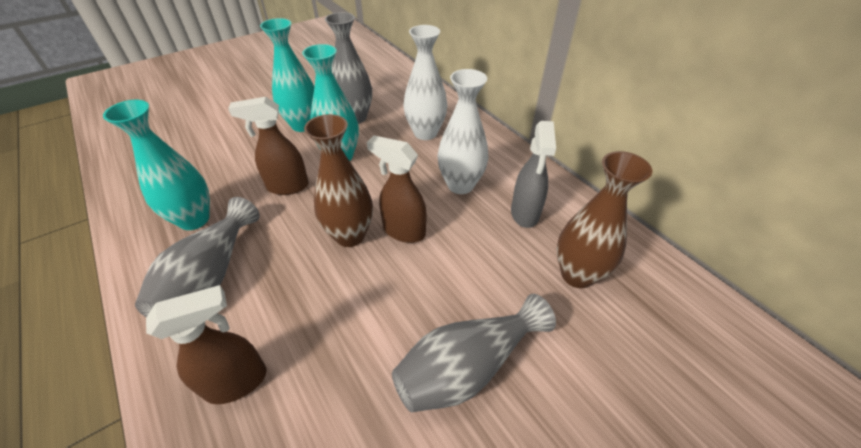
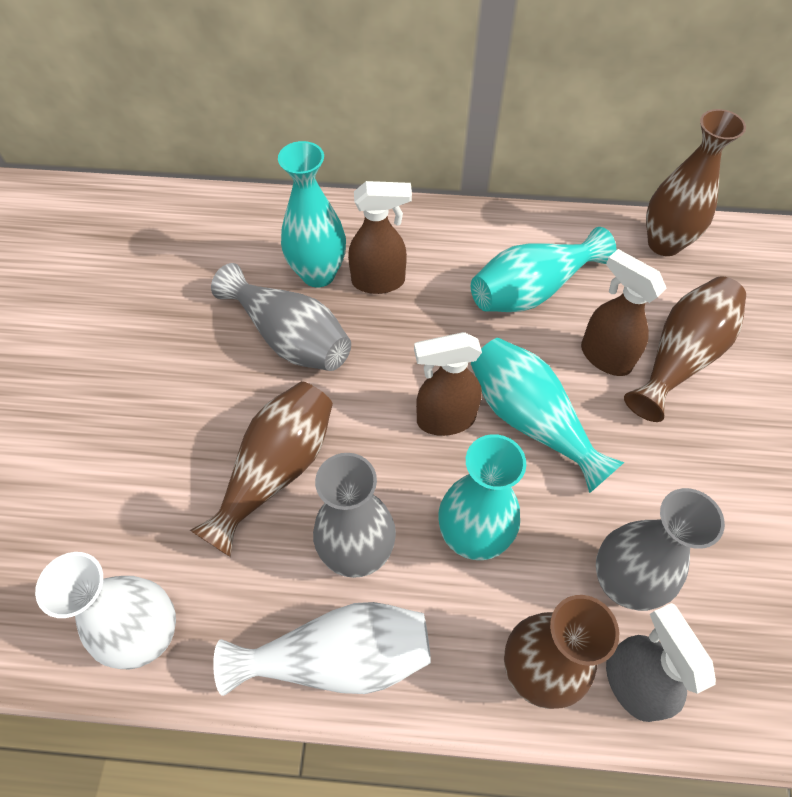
brown vase: [304,114,373,247] [557,151,652,288] = 2 -> [190,381,333,557] [504,595,619,709] [624,277,746,422] [646,109,746,256] = 4
turquoise vase: [103,100,210,230] [260,18,314,132] [302,44,359,161] = 3 -> [278,141,346,287] [439,434,526,560] [471,227,617,312] [471,338,624,493] = 4

